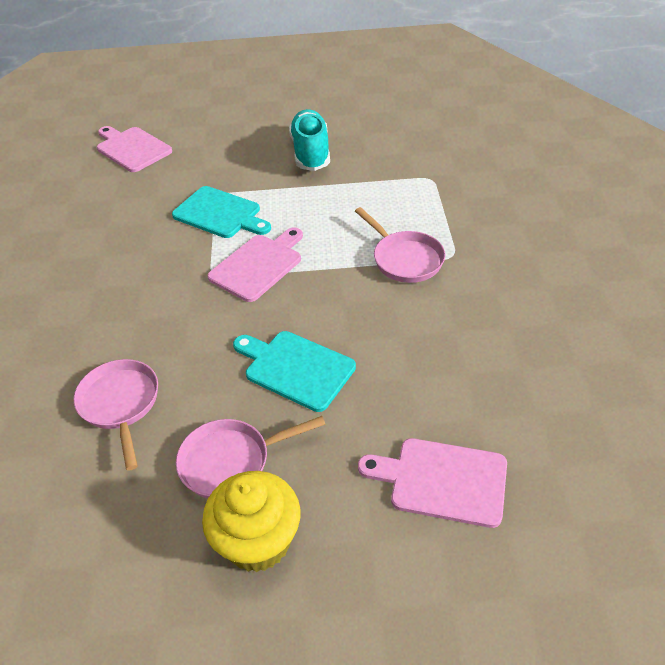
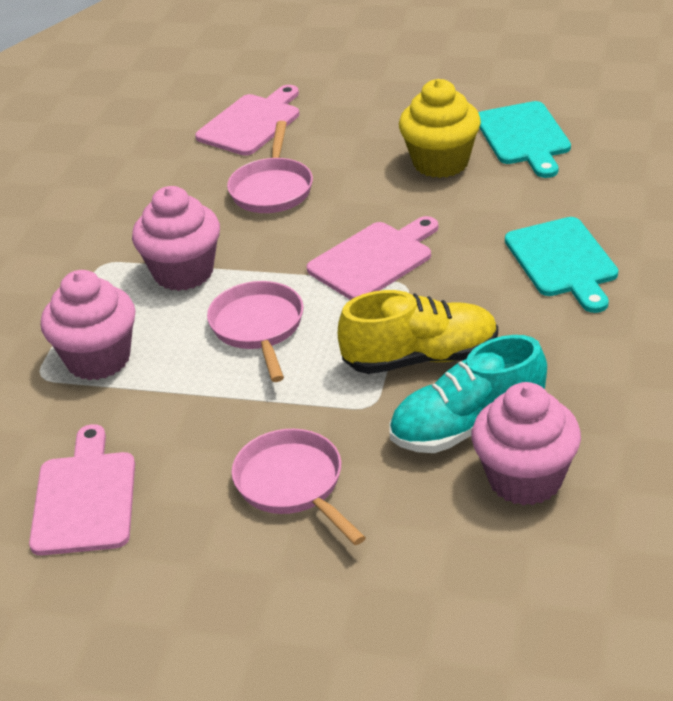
pink cupcake: none = 0 -> [41,270,136,380] [132,186,220,291] [471,382,581,506] = 3
yellow shoe: none = 0 -> [338,290,498,374] = 1

